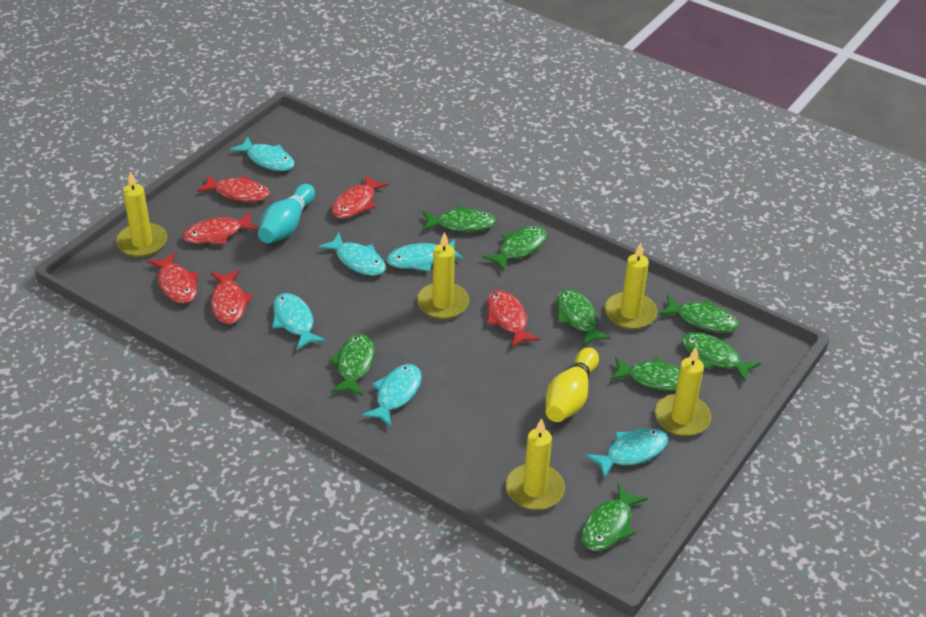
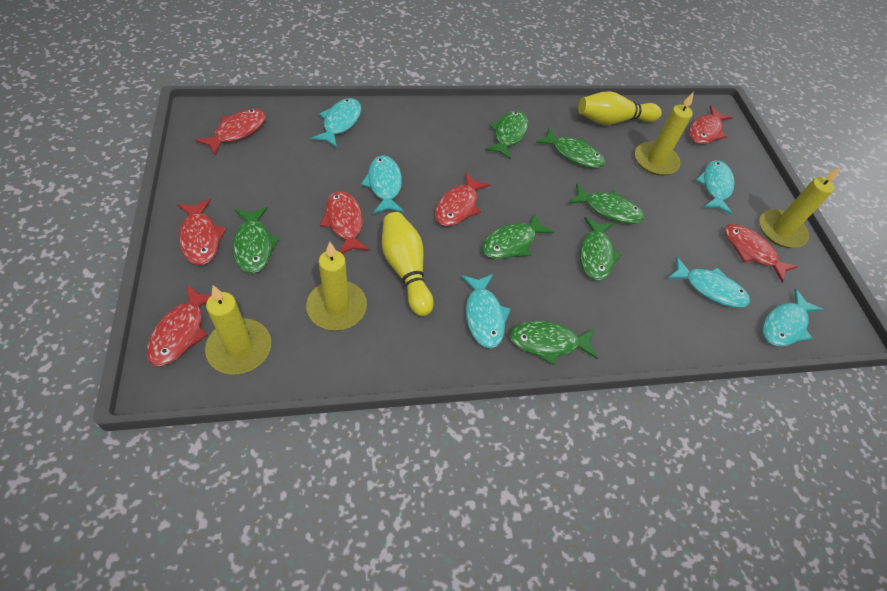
green fish: [329,334,375,396] [423,206,496,232] [482,226,547,271] [557,289,611,346] [581,483,648,551] [610,357,680,391] [658,295,739,332] [682,332,761,382] = 8 -> [233,207,280,274] [482,213,554,259] [485,111,529,160] [509,321,598,365] [536,128,605,168] [569,183,644,224] [580,217,622,280] = 7
red fish: [147,252,198,304] [183,212,259,245] [197,175,270,202] [210,270,253,324] [331,175,389,219] [487,290,540,348] = 6 -> [147,285,212,366] [177,199,226,265] [195,109,266,155] [320,191,370,254] [435,172,491,226] [689,106,733,144] [724,224,798,283] = 7
turquoise bowling pin: [258,184,315,243] = 1 -> none = 0
yellow bowling pin: [546,348,599,422] = 1 -> [382,212,434,316] [578,91,662,125] = 2
yellow candle: [116,172,167,257] [417,232,469,319] [506,418,565,510] [605,243,657,329] [655,347,711,436] = 5 -> [205,285,271,374] [306,242,367,330] [635,92,694,176] [760,166,841,248] = 4

